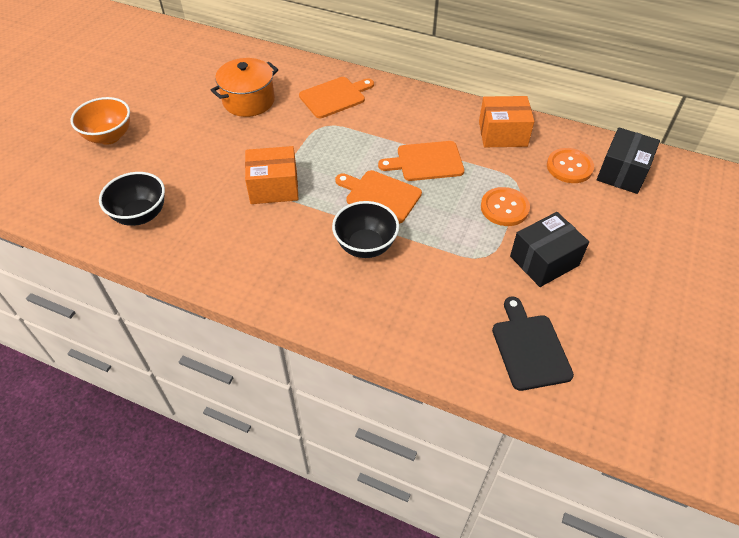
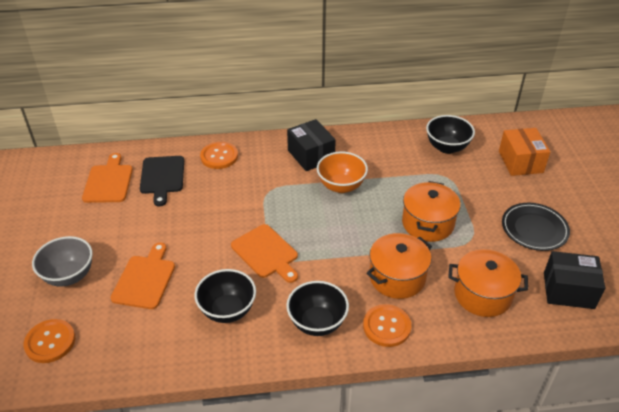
black bowl: [99,172,165,226] [332,201,399,258] = 2 -> [195,269,256,323] [286,281,349,336] [426,115,475,154] = 3
black plate: none = 0 -> [502,203,570,251] = 1
grey bowl: none = 0 -> [32,236,93,287] = 1
orange box: [245,146,299,204] [479,96,534,147] = 2 -> [499,128,550,176] = 1
orange button: [481,187,530,226] [547,148,594,183] = 2 -> [24,319,75,363] [200,142,238,169] [363,304,411,347] = 3
orange pot: [211,58,278,117] = 1 -> [366,233,432,299] [402,181,461,242] [448,249,528,317] = 3

